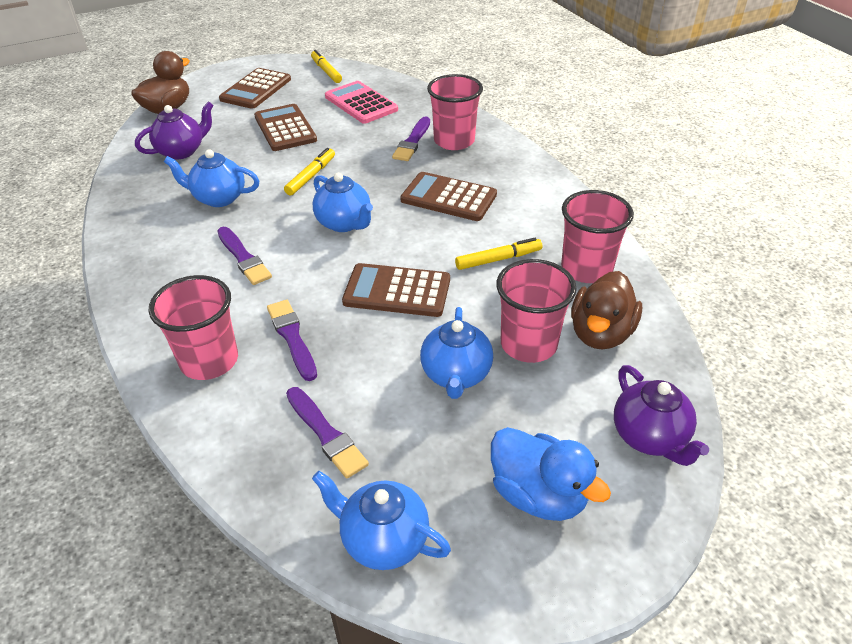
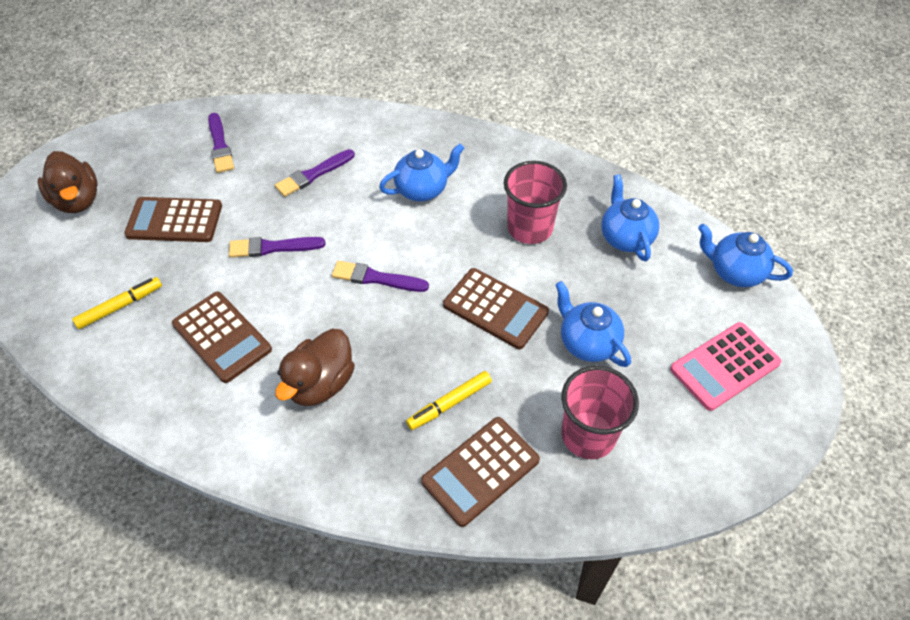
blue duck: [491,427,611,521] = 1 -> none = 0
pink cup: [148,275,238,380] [427,74,483,150] [496,259,577,363] [561,190,634,283] = 4 -> [504,161,567,244] [561,366,639,459] = 2
purple teapot: [135,101,213,159] [614,365,709,466] = 2 -> none = 0
yellow marker: [284,148,335,196] [311,50,342,83] [455,238,543,270] = 3 -> [72,277,162,329] [406,371,492,430] = 2

